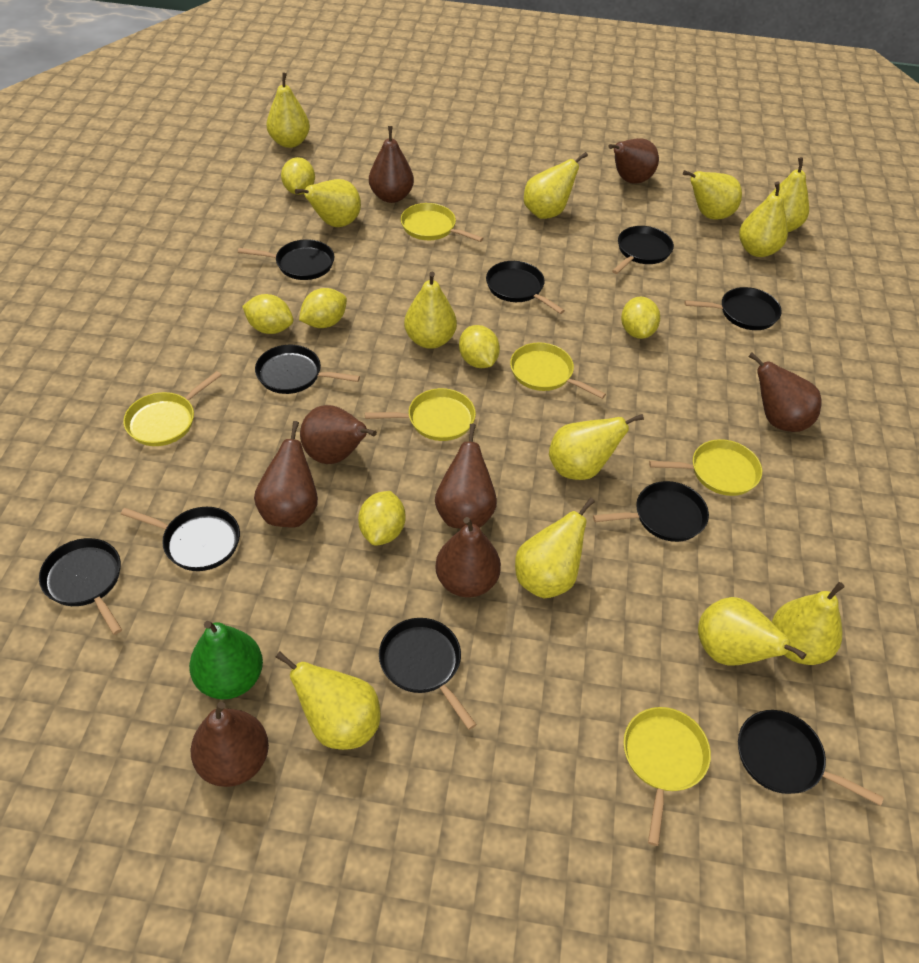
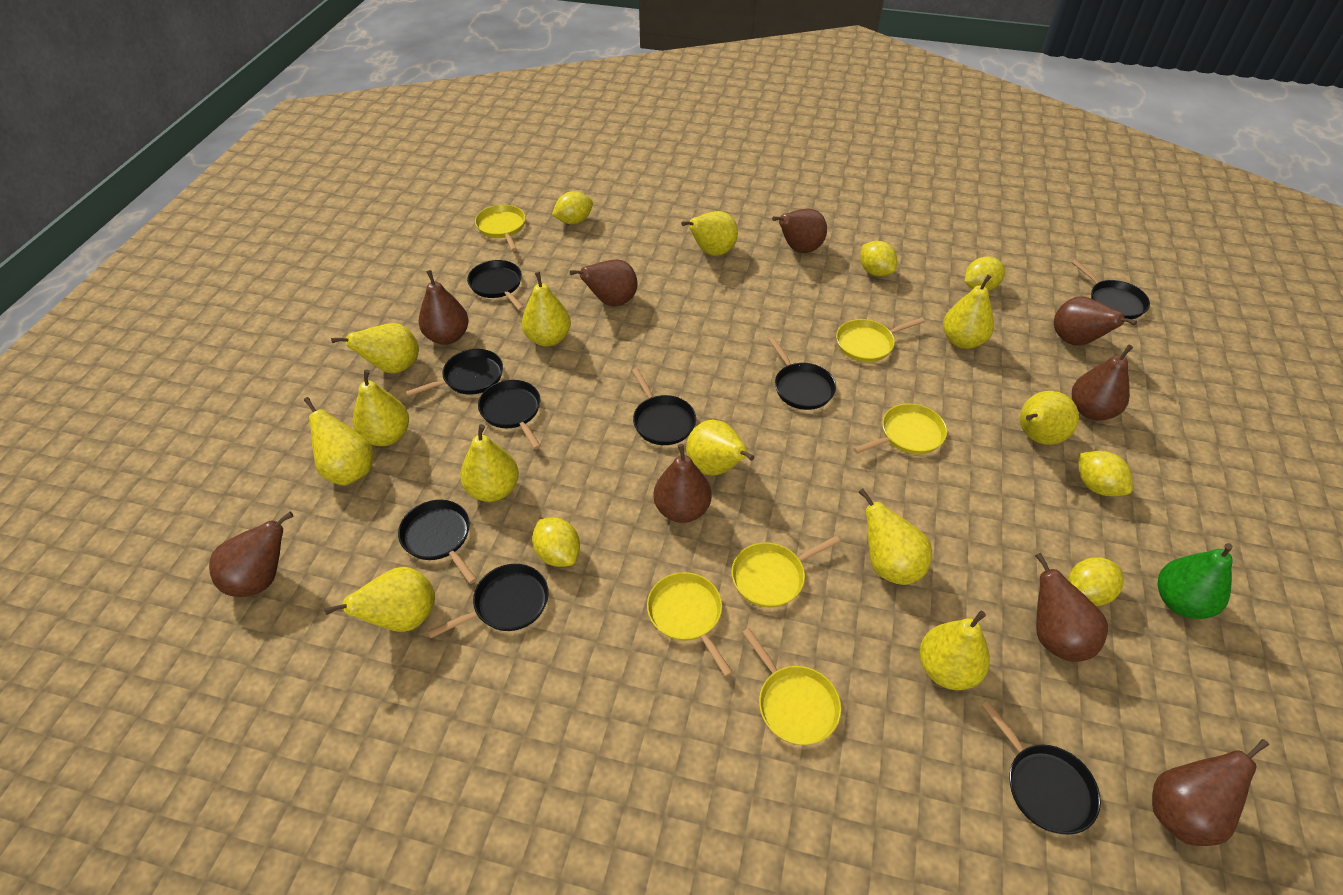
black pan: [39,538,122,635] [121,507,240,571] [238,239,334,280] [255,345,360,394] [379,618,477,730] [486,261,565,314] [593,481,709,542] [612,226,674,274] [684,287,782,330] [738,710,884,806] = 10 -> [398,500,477,584] [406,349,503,397] [427,564,549,638] [467,260,524,311] [478,380,541,449] [632,368,696,445] [768,337,836,410] [981,701,1101,835] [1071,259,1150,319] = 9
brown pear: [191,702,269,787] [254,421,318,528] [300,405,377,464] [369,126,414,203] [435,424,497,529] [435,517,501,597] [609,138,659,184] [749,353,821,432] = 8 -> [209,512,294,597] [418,270,469,345] [570,259,638,306] [653,444,712,523] [772,209,827,253] [1035,552,1108,662] [1054,296,1137,346] [1072,344,1133,420] [1152,739,1269,846] = 9

